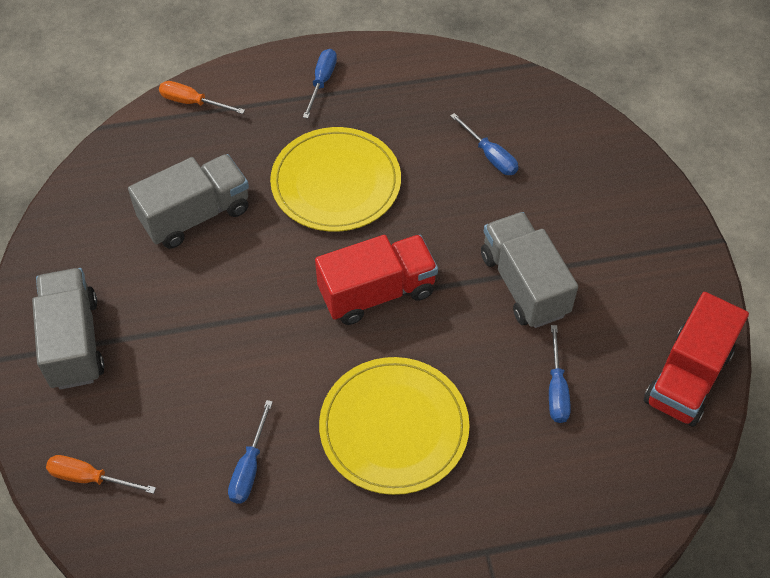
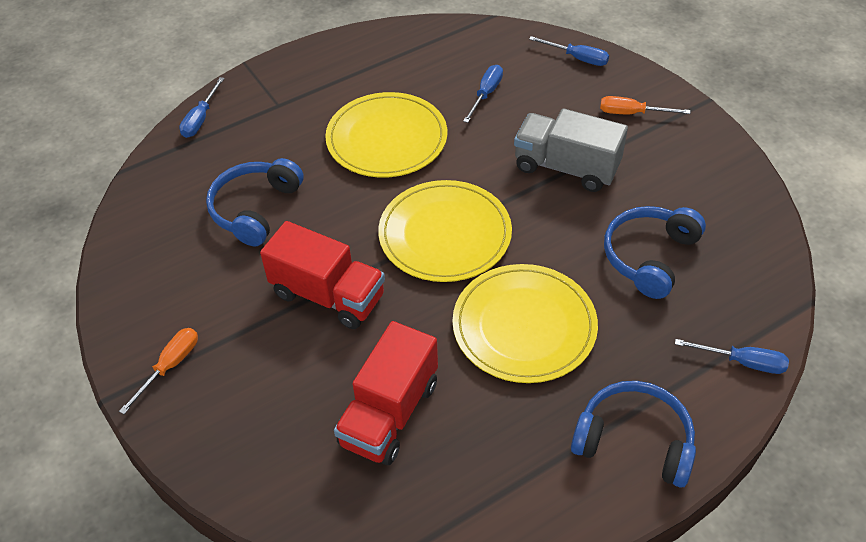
blue headphones: none = 0 -> [206,158,304,246] [571,381,696,488] [604,206,706,299] = 3
grey truck: [32,268,105,390] [128,154,249,249] [481,212,578,328] = 3 -> [514,108,628,192] = 1
yellow plate: [270,127,401,232] [319,357,470,495] = 2 -> [325,92,447,178] [378,180,512,282] [453,264,598,383] = 3

